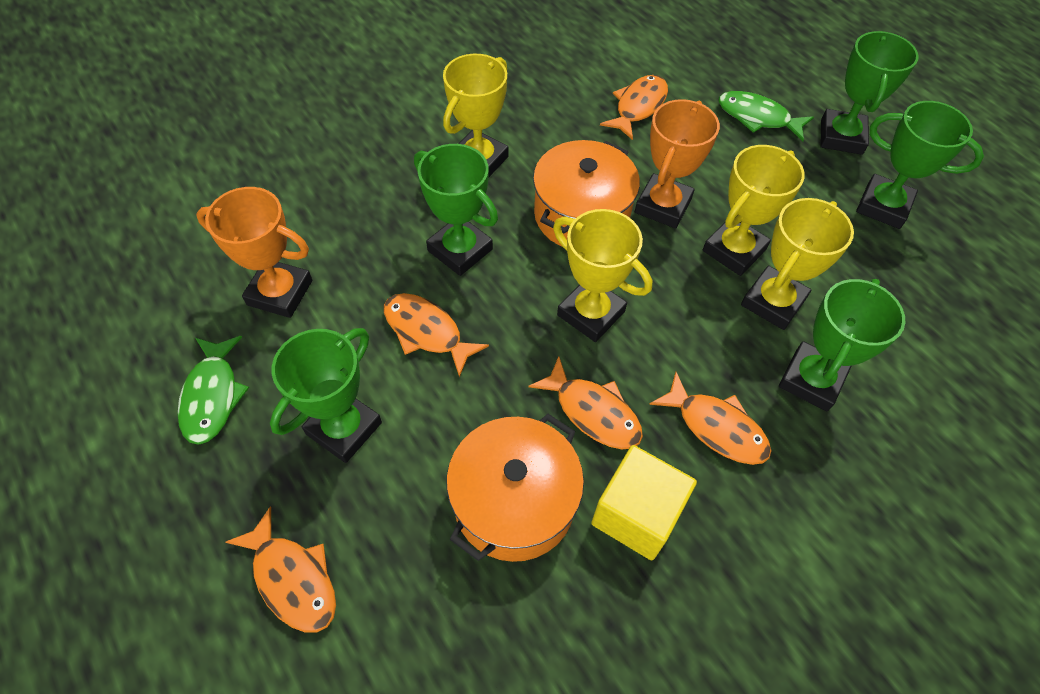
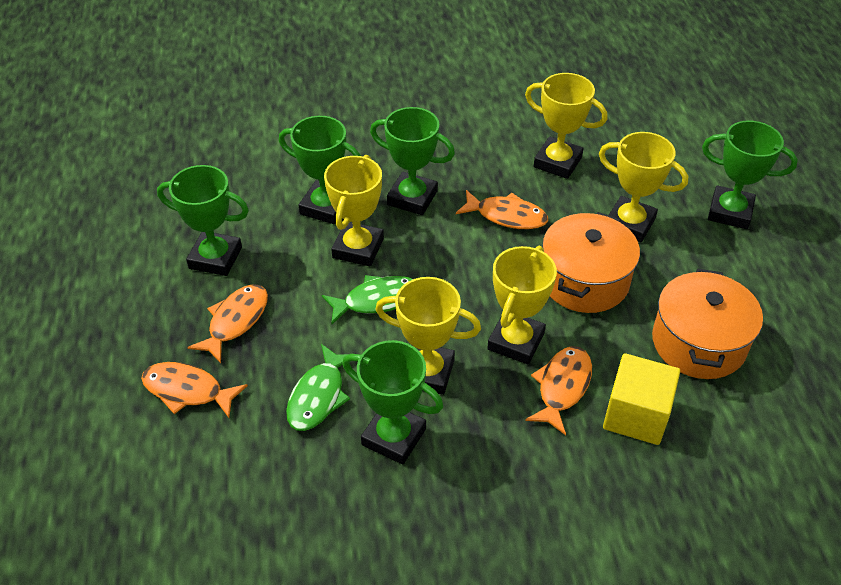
orange fish: [225,507,336,633] [384,293,489,377] [528,356,643,449] [600,75,668,140] [649,372,771,465] = 5 -> [141,362,248,418] [187,284,268,363] [456,190,548,230] [525,346,592,435] = 4
orange trophy: [196,187,312,318] [635,99,720,228] = 2 -> none = 0
yellow trophy: [443,54,508,178] [553,209,652,342] [703,145,805,276] [741,198,854,330] = 4 -> [324,155,384,267] [375,277,481,395] [487,246,557,365] [525,73,607,179] [599,132,688,243] = 5

